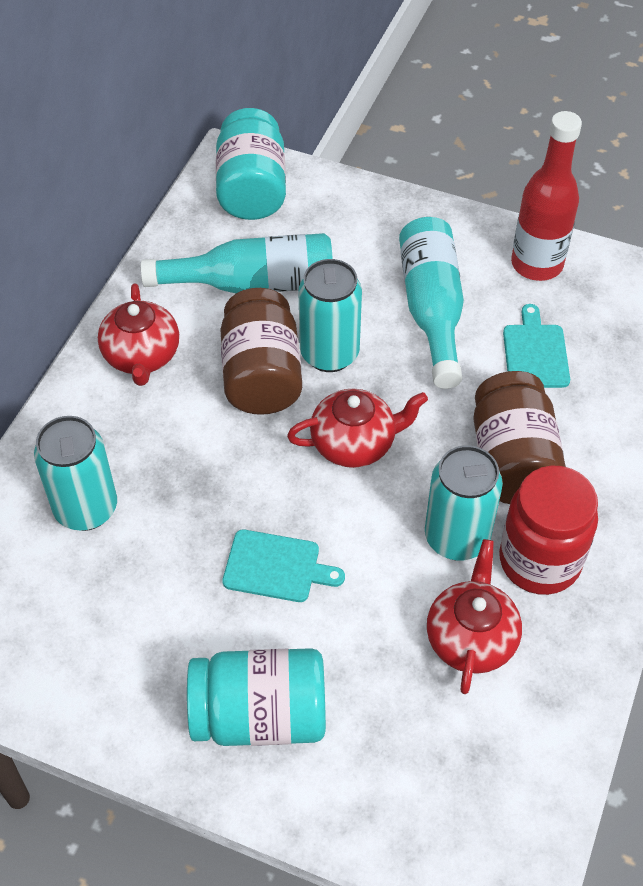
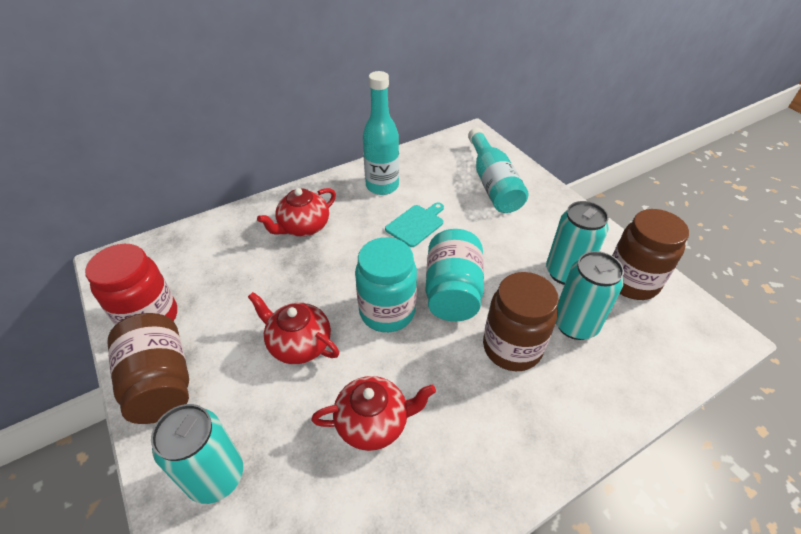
brown jar: [220,288,302,415] [473,371,566,504] = 2 -> [107,313,189,424] [483,272,559,371] [612,209,689,300] = 3
red bottle: [511,111,582,281] = 1 -> none = 0
turquoise cutting board: [222,530,345,602] [503,304,570,388] = 2 -> [385,203,444,247] = 1

